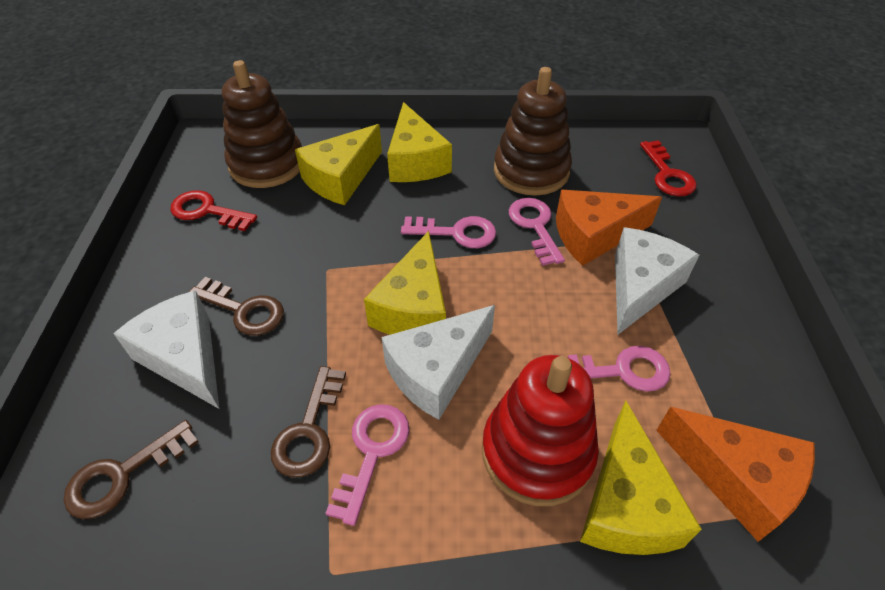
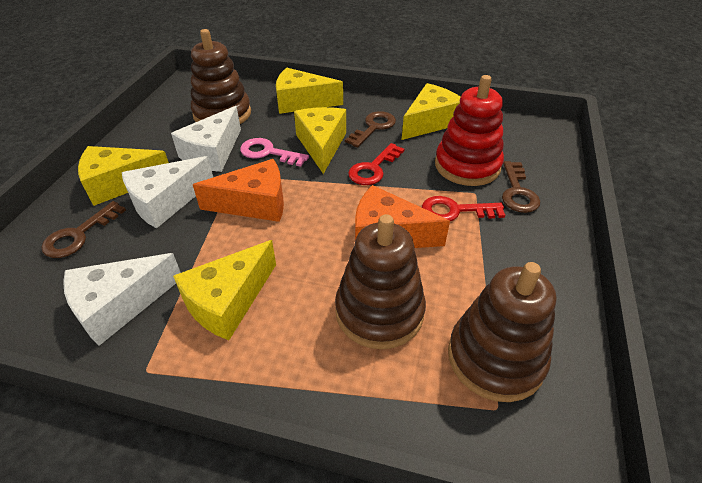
brown stacking toy: [222,60,302,188] [494,67,572,196] = 2 -> [191,29,251,124] [335,214,426,349] [448,262,556,402] = 3
pink key: [325,404,409,526] [401,216,496,248] [509,198,565,266] [568,346,671,392] = 4 -> [240,138,309,167] = 1
yellow cheese: [295,124,382,205] [364,231,446,335] [387,102,452,182] [580,401,702,555] = 4 -> [78,146,169,206] [173,240,276,340] [276,68,343,114] [294,107,346,174] [402,83,460,140] = 5

